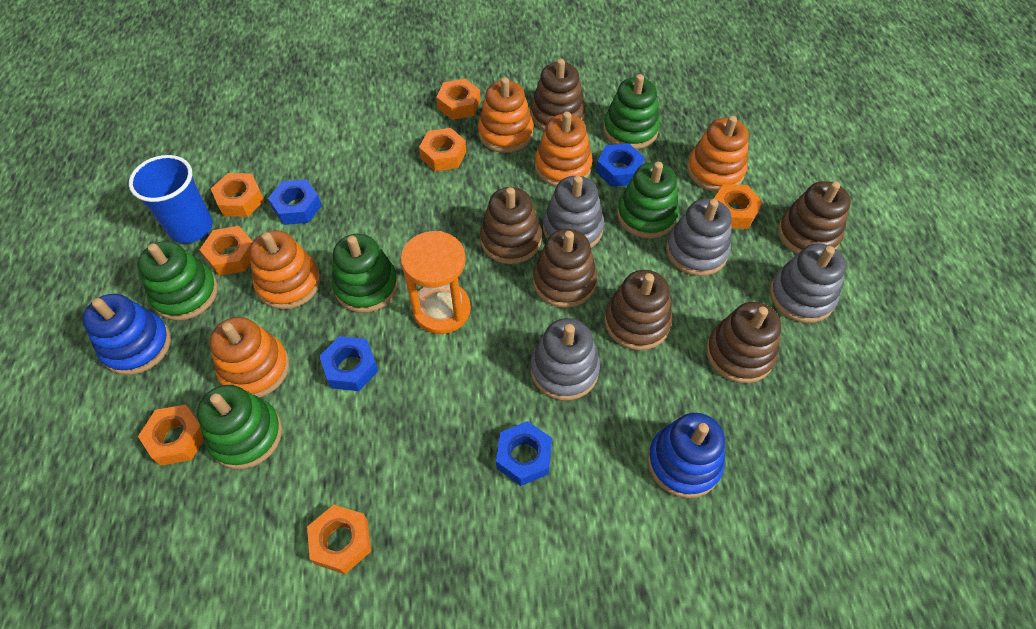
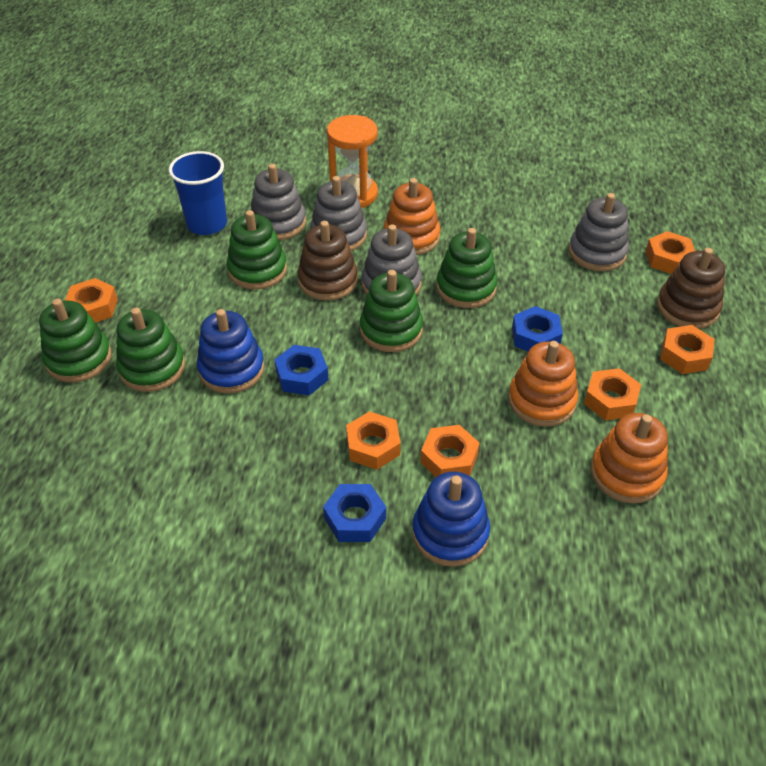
blue nut: [268,179,322,225] [319,336,378,391] [496,421,552,486] [596,143,645,187] = 4 -> [274,345,328,395] [323,484,386,542] [512,306,563,351] = 3
brown stacking toy: [480,187,542,264] [531,58,585,131] [533,229,597,308] [604,270,672,350] [706,302,781,383] [778,181,851,254] = 6 -> [298,221,358,301] [657,248,725,329] = 2
orange nut: [138,405,204,466] [200,226,253,276] [211,173,264,217] [307,505,371,574] [419,128,466,171] [436,79,481,120] [714,184,763,229] = 7 -> [65,278,118,323] [346,411,401,470] [420,425,480,477] [584,368,641,420] [645,231,695,274] [660,325,715,374] = 6
orange stacking toy: [209,317,289,398] [249,230,321,310] [478,77,533,153] [535,112,593,187] [687,116,749,192] = 5 -> [383,178,440,255] [508,341,578,427] [591,413,668,503] = 3

